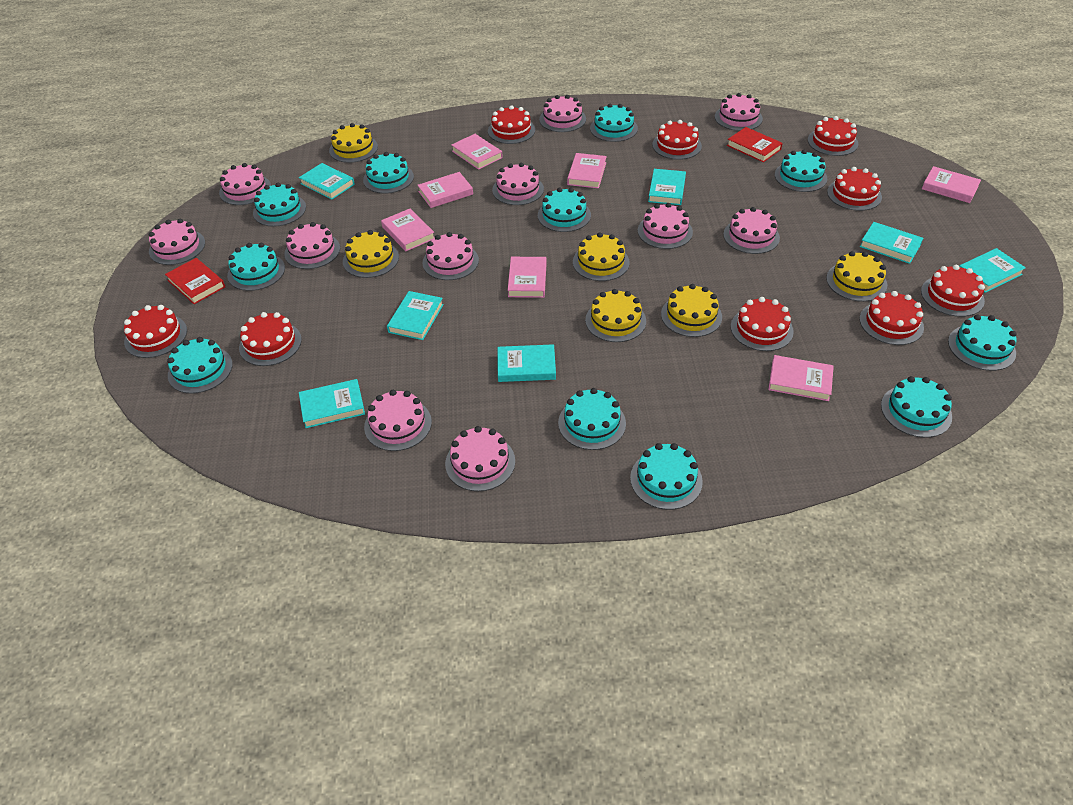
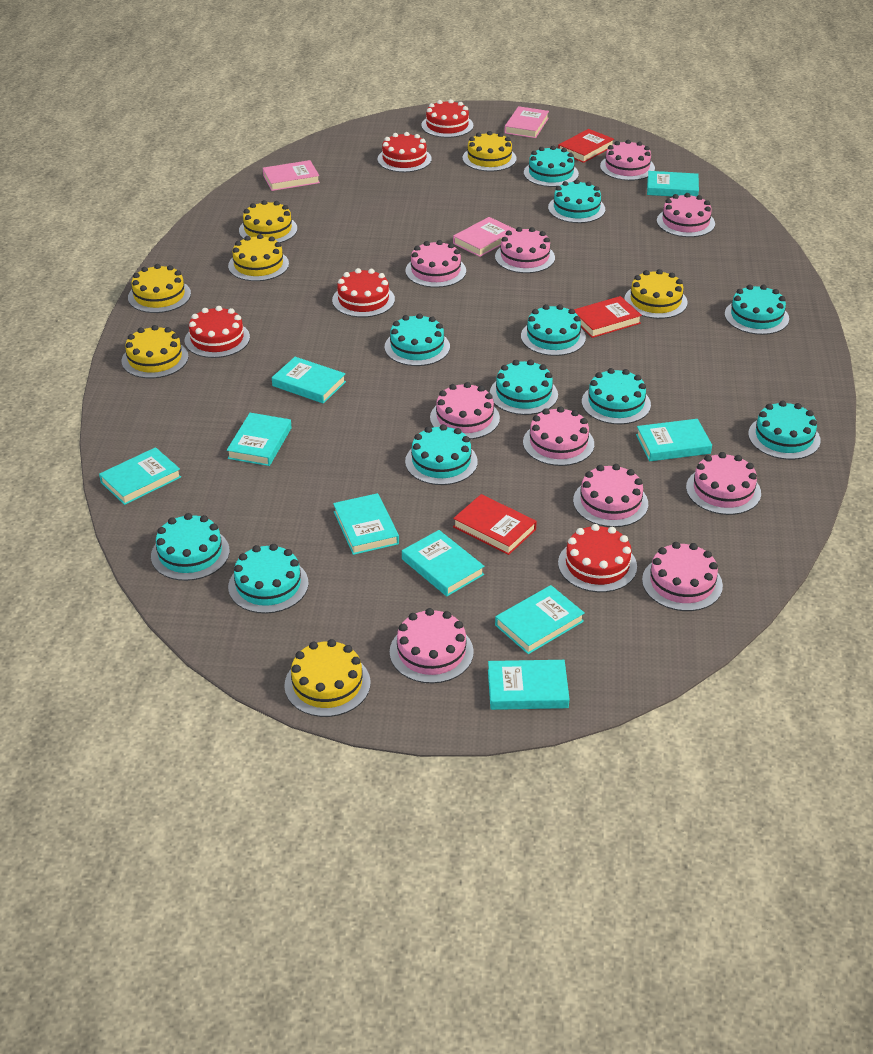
pink book: [381,209,434,251] [417,172,473,208] [452,134,503,170] [508,257,547,298] [567,153,607,188] [768,355,834,401] [922,166,981,203] = 7 -> [263,160,320,191] [453,217,516,257] [504,106,549,138] = 3
pink cake: [149,219,205,265] [219,163,271,205] [284,222,340,269] [364,390,432,451] [422,232,479,280] [445,426,515,491] [492,163,544,205] [539,95,586,132] [638,203,693,249] [715,93,763,131] [723,207,780,254] = 11 -> [390,608,474,683] [405,240,466,288] [430,382,500,439] [495,227,555,273] [523,406,594,466] [573,464,648,527] [600,140,655,181] [642,542,723,611] [657,193,715,237] [686,452,761,515] = 10
red book: [165,258,225,304] [727,127,783,162] = 2 -> [453,494,537,555] [558,129,614,163] [574,296,642,338] = 3
red cake: [124,305,187,358] [239,312,302,366] [488,105,535,144] [652,120,702,160] [731,297,794,351] [808,116,858,156] [827,167,882,211] [859,291,924,345] [921,265,985,317] = 9 -> [185,306,250,358] [332,268,395,317] [377,132,432,172] [421,99,473,138] [558,524,637,592] = 5
turquoise book: [299,163,355,200] [299,379,365,428] [387,291,444,340] [498,344,556,382] [648,169,686,205] [860,222,923,264] [959,248,1026,293] = 7 -> [99,447,181,505] [227,413,292,466] [272,357,346,404] [333,493,399,555] [402,530,485,596] [488,660,569,710] [495,585,584,654] [636,419,712,461] [647,171,699,197] = 9
yellow cake: [329,123,378,163] [343,230,399,278] [573,232,630,281] [585,289,646,342] [661,284,722,337] [826,251,887,302] = 6 -> [121,325,189,378] [128,264,191,313] [228,234,289,281] [239,200,297,243] [284,639,371,717] [462,131,517,172] [624,269,688,319] = 7

